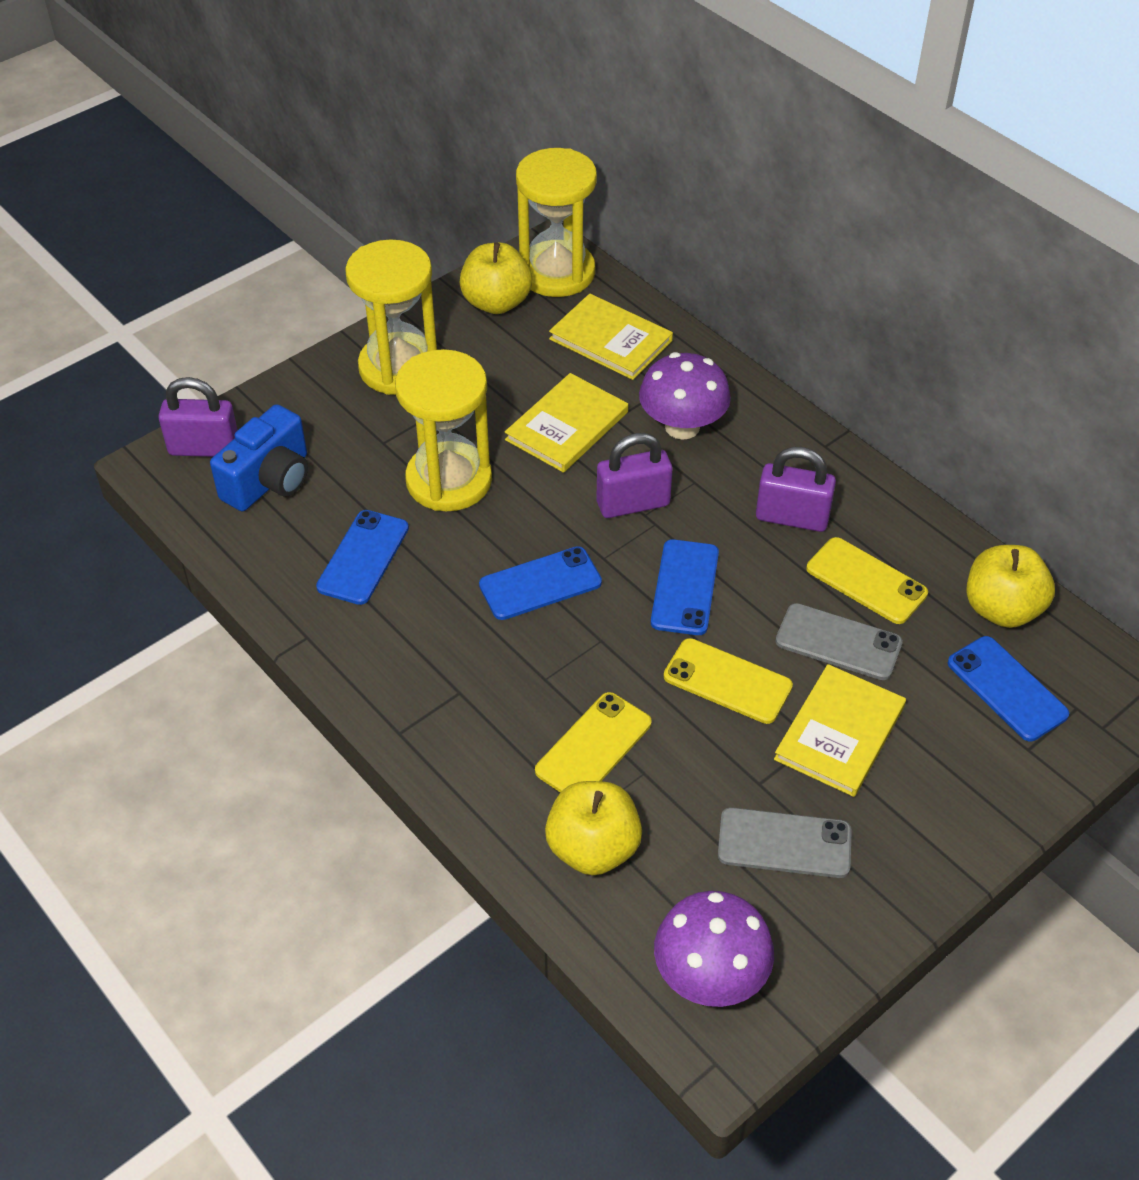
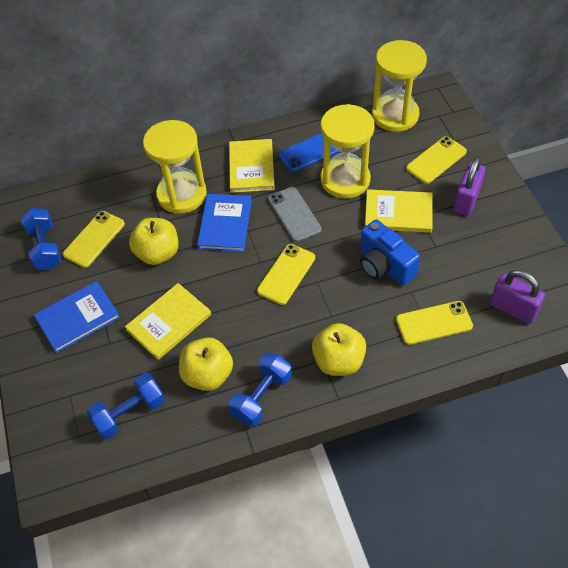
blue book: none = 0 -> [34,281,120,353] [197,194,252,252] = 2
blue dumbbell: none = 0 -> [20,208,62,270] [87,373,165,439] [229,353,292,426] = 3
blue phone: [316,510,409,605] [479,546,602,620] [651,539,719,635] [948,636,1069,741] = 4 -> [279,133,339,172] = 1
grey phone: [718,807,852,878] [775,603,903,680] = 2 -> [268,187,322,242] = 1
purple mushroom: [639,352,731,440] [654,891,774,1007] = 2 -> none = 0
purple padlock: [159,377,238,457] [596,433,673,518] [756,447,836,532] = 3 -> [454,157,485,216] [490,270,545,324] = 2
yellow phone: [535,692,652,792] [664,638,793,724] [806,537,928,624] = 3 -> [63,211,125,268] [257,244,315,305] [396,301,473,345] [406,136,467,184] = 4

